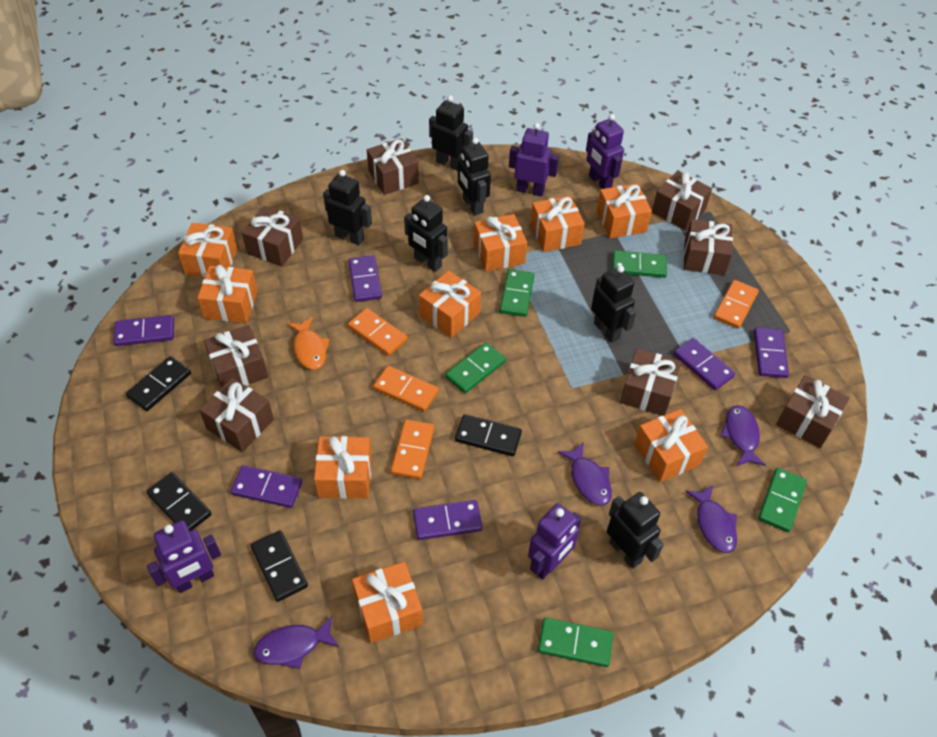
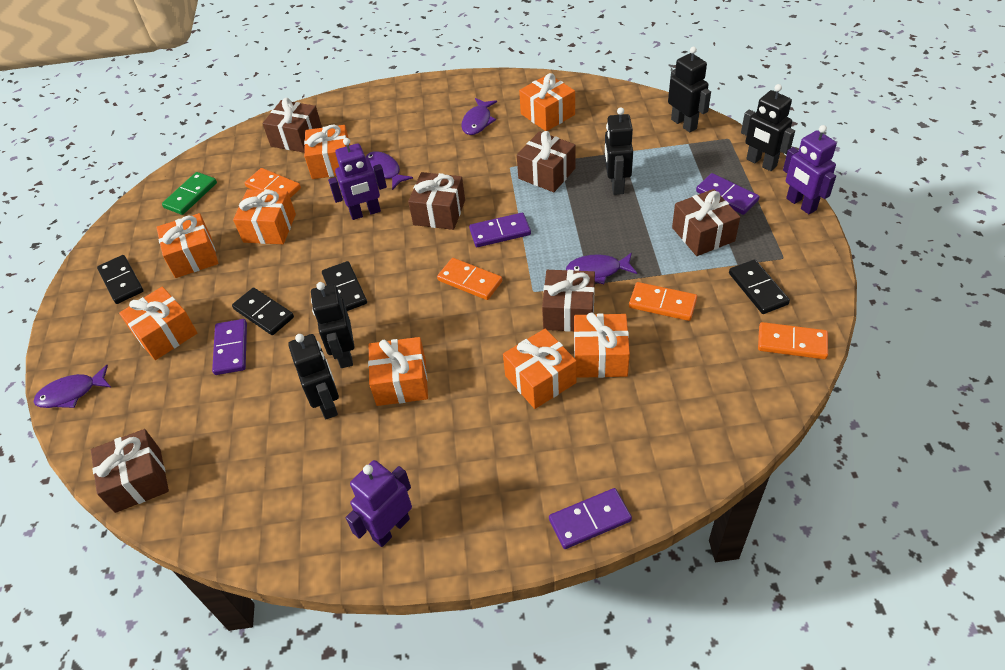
black robot: [323,170,372,245] [404,195,448,272] [429,95,473,171] [458,138,491,215] [591,265,636,343] [607,492,664,569] = 6 -> [288,334,339,420] [311,282,354,368] [604,107,633,195] [668,46,711,132] [741,84,795,171] = 5
brown gift: [199,378,274,452] [204,325,268,388] [242,206,303,267] [367,138,419,195] [620,348,681,416] [652,171,712,231] [684,219,733,275] [776,375,850,448] = 8 -> [91,429,169,513] [262,98,322,153] [408,172,465,230] [517,131,575,192] [542,270,595,332] [672,189,740,256] = 6
green domino: [445,342,506,393] [500,269,534,317] [538,618,613,667] [612,250,667,278] [758,468,807,532] = 5 -> [162,172,217,215] = 1
orange fish: [287,317,330,370] = 1 -> none = 0
orange gift: [178,223,237,277] [197,265,258,323] [314,436,372,499] [352,562,423,643] [419,271,481,338] [474,214,527,272] [530,196,585,252] [597,183,652,238] [634,409,708,482] = 9 -> [119,287,197,360] [156,213,219,278] [233,189,296,244] [304,125,350,179] [368,337,428,406] [503,329,577,409] [519,73,575,131] [574,313,630,378] = 8
purple domino: [113,315,174,346] [231,465,302,508] [348,255,382,302] [413,500,483,540] [673,338,735,390] [754,328,789,378] = 6 -> [212,319,247,375] [469,213,531,247] [549,488,632,549] [696,173,759,215] = 4
purple robot: [147,520,221,593] [509,123,559,197] [528,503,581,580] [586,114,624,189] = 4 -> [328,138,387,220] [346,460,412,547] [783,125,837,214] = 3

